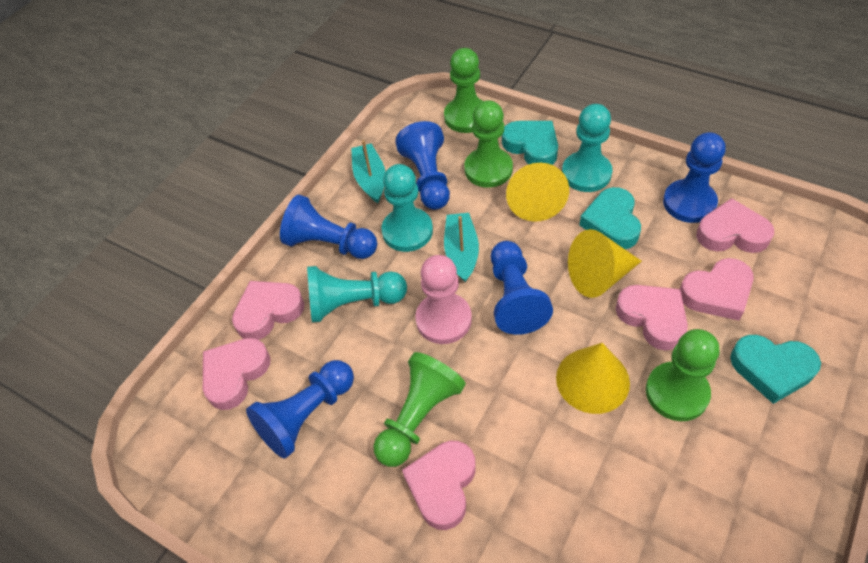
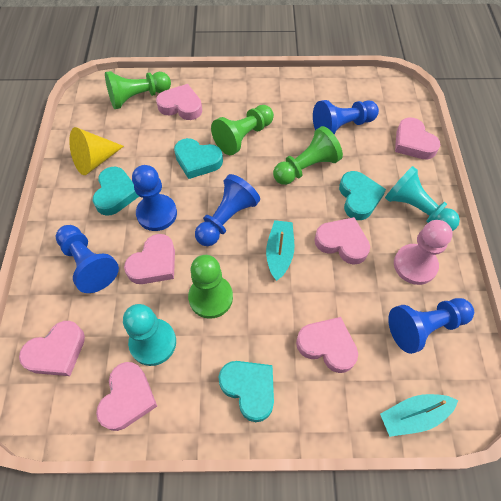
pink heart: [203,338,271,410] [232,281,305,340] [402,441,476,530] [616,285,688,351] [680,258,754,320] [696,198,774,253] = 6 -> [19,321,85,376] [96,362,157,431] [124,234,175,284] [156,84,202,120] [296,317,358,373] [314,217,370,265] [395,118,440,159] = 7
turquoise heart: [502,121,558,165] [579,187,641,249] [730,335,821,404] = 3 -> [93,167,139,216] [174,138,223,179] [219,361,274,422] [339,171,386,220] = 4
turquoise pawn: [307,266,407,323] [381,164,433,252] [562,104,613,192] = 3 -> [123,304,176,366] [385,166,460,231] = 2
yellow cone: [506,163,569,222] [556,343,630,414] [568,229,642,298] = 3 -> [69,127,124,175] = 1

